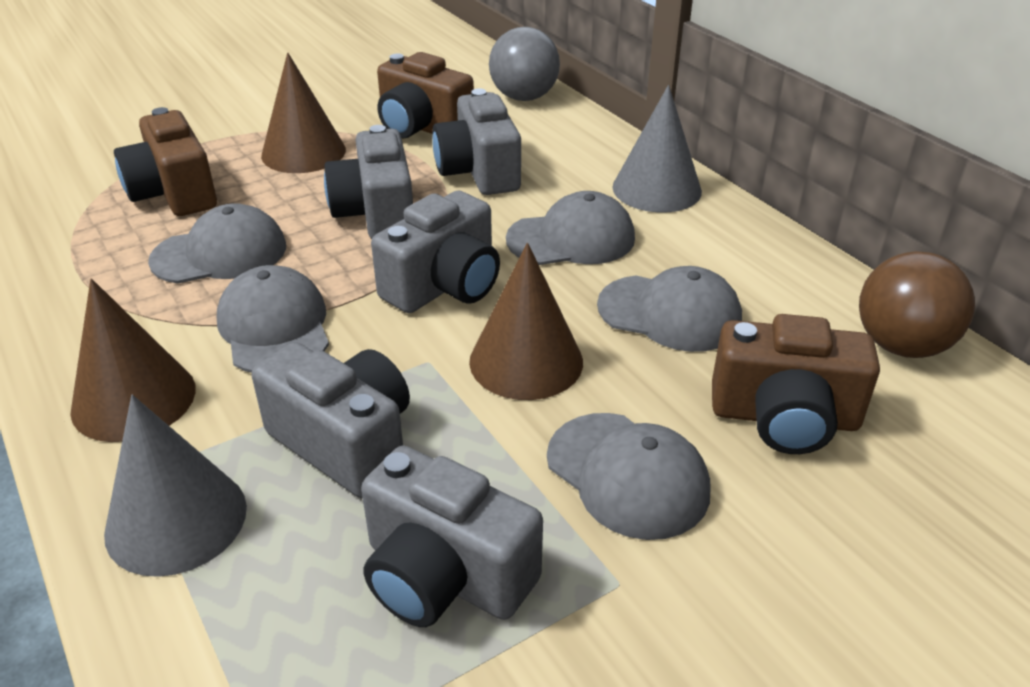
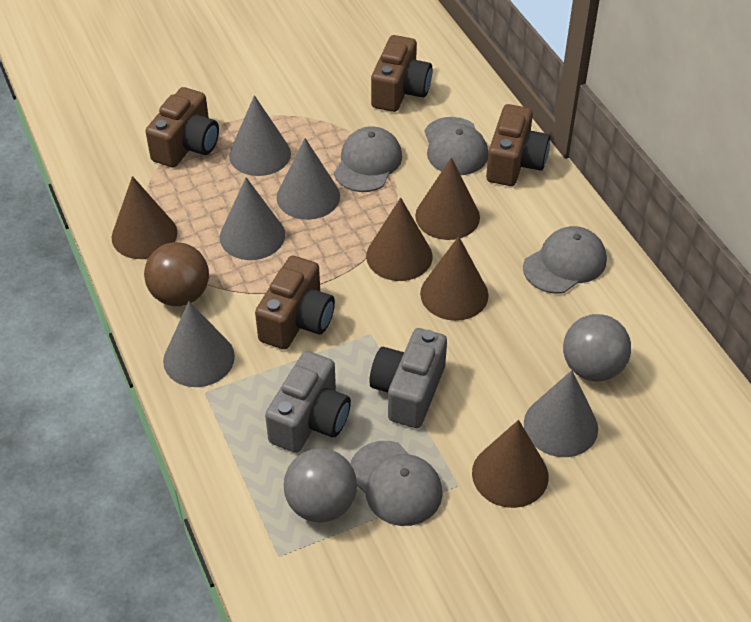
brown camera: [114,107,217,216] [377,52,474,138] [712,314,880,454] = 3 -> [145,87,219,167] [255,256,335,349] [371,35,432,112] [486,104,550,186] = 4
brown cone: [70,279,196,442] [261,53,346,173] [469,243,583,400] = 3 -> [112,176,177,259] [366,197,433,281] [415,157,480,240] [420,236,489,321] [472,420,548,508] = 5
grey ball: [489,27,560,101] = 1 -> [284,448,357,522] [563,314,631,382] = 2
grey camera: [252,342,410,498] [324,125,413,239] [361,446,543,627] [371,191,500,313] [432,88,521,195] = 5 -> [265,351,351,453] [369,328,447,428] = 2
grey cap: [148,203,286,284] [217,265,329,373] [506,191,635,265] [547,413,710,540] [597,266,742,352] = 5 -> [334,126,402,192] [350,441,443,526] [424,117,488,175] [523,226,607,294] = 4
grey cone: [104,395,247,577] [612,85,702,213] = 2 -> [163,302,235,387] [220,177,285,260] [229,95,291,176] [277,138,340,220] [524,370,598,457] = 5

